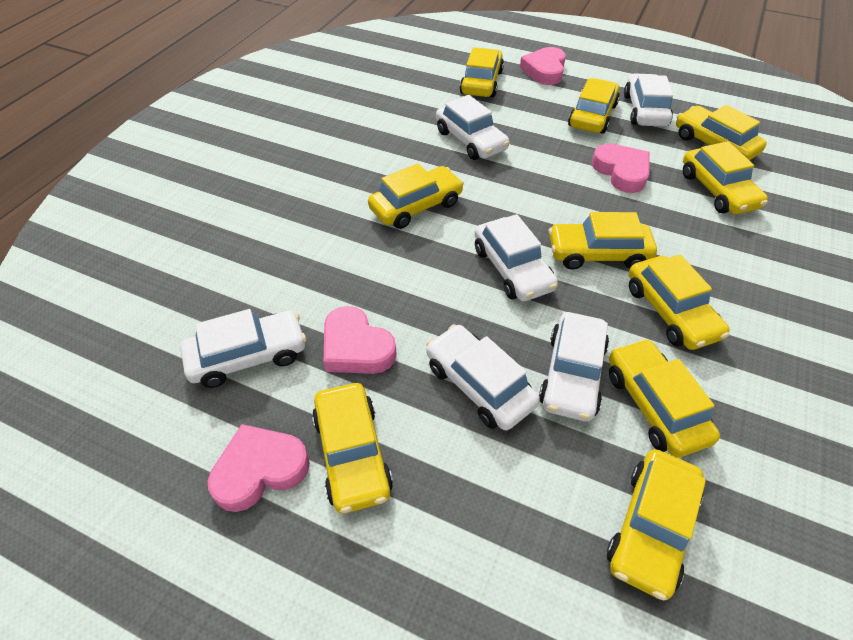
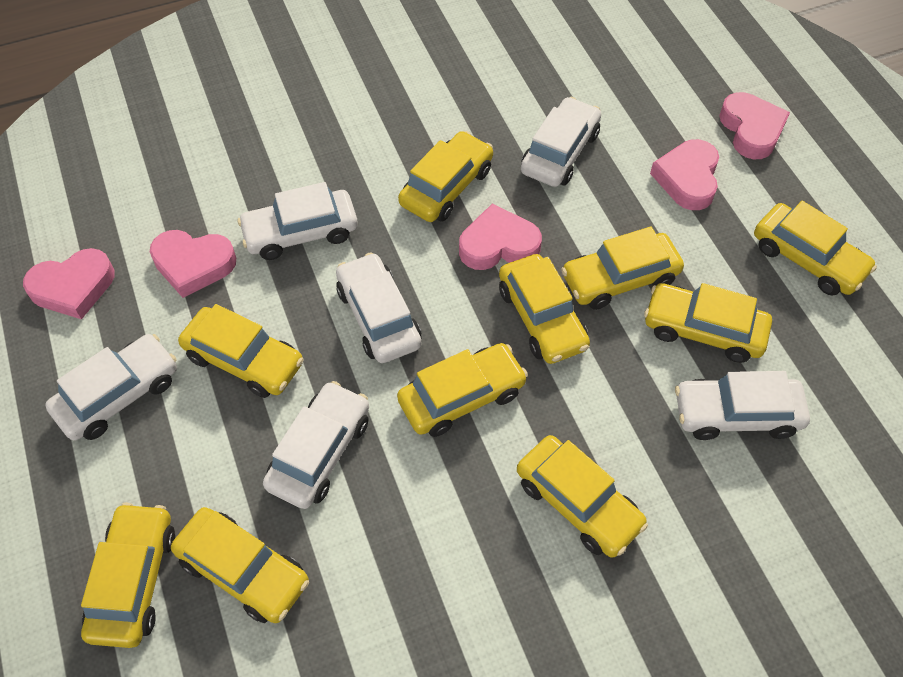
pink heart: [208,424,310,512] [324,306,397,374] [520,47,566,85] [592,144,650,193] = 4 -> [23,248,115,319] [150,230,236,298] [459,204,542,270] [650,139,719,210] [719,92,790,159] = 5

